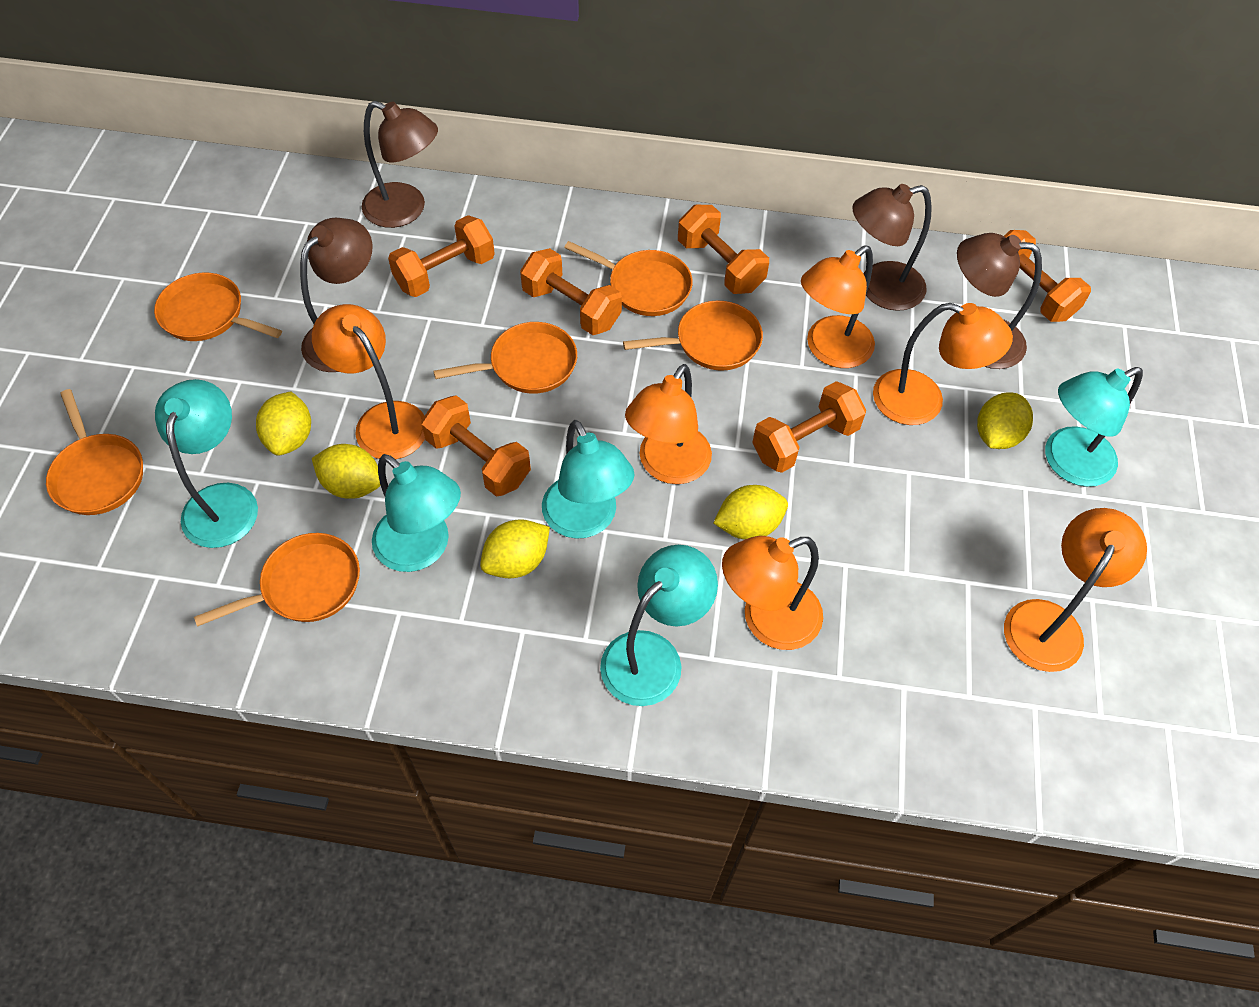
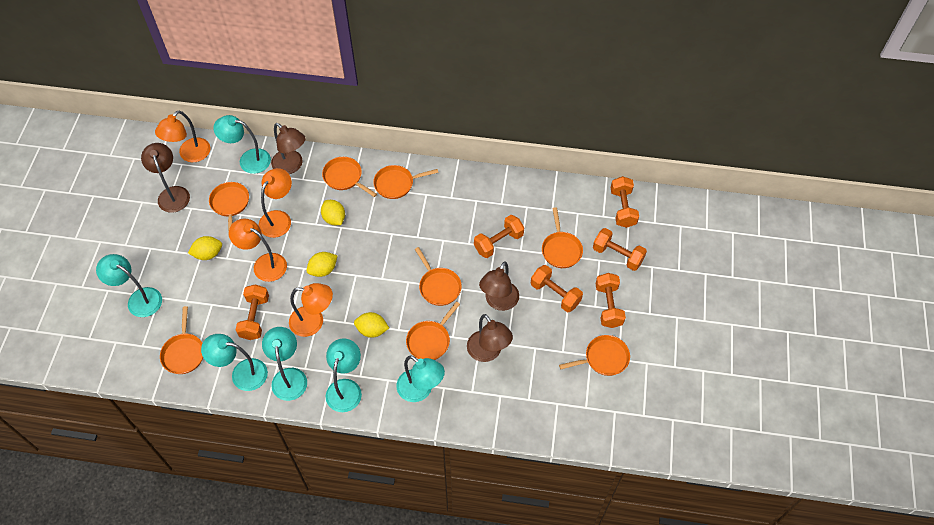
orange lamp: [312,304,425,459] [625,364,712,484] [722,536,823,650] [801,245,875,368] [873,303,1013,425] [1004,508,1147,672] = 6 -> [155,111,211,162] [229,218,287,282] [259,168,292,238] [289,283,333,337] = 4
orange pan: [46,389,143,515] [154,273,282,341] [194,533,360,627] [433,322,577,394] [564,241,693,316] [623,301,763,371] = 6 -> [160,306,203,374] [209,182,249,235] [322,157,377,197] [373,165,438,199] [406,302,460,360] [415,247,462,306] [542,207,583,268] [559,335,630,376] = 8
turquoise lamp: [155,379,258,548] [372,454,461,572] [542,420,634,539] [600,545,718,706] [1045,367,1143,487] = 5 -> [96,254,162,317] [201,334,268,391] [213,115,271,174] [262,327,307,401] [326,338,362,412] [396,355,445,402] = 6
yellow lemon: [256,392,311,455] [312,444,381,499] [480,519,550,578] [713,485,788,540] [977,392,1033,449] = 5 -> [188,236,222,260] [306,252,337,277] [321,200,345,225] [354,312,389,338] = 4

